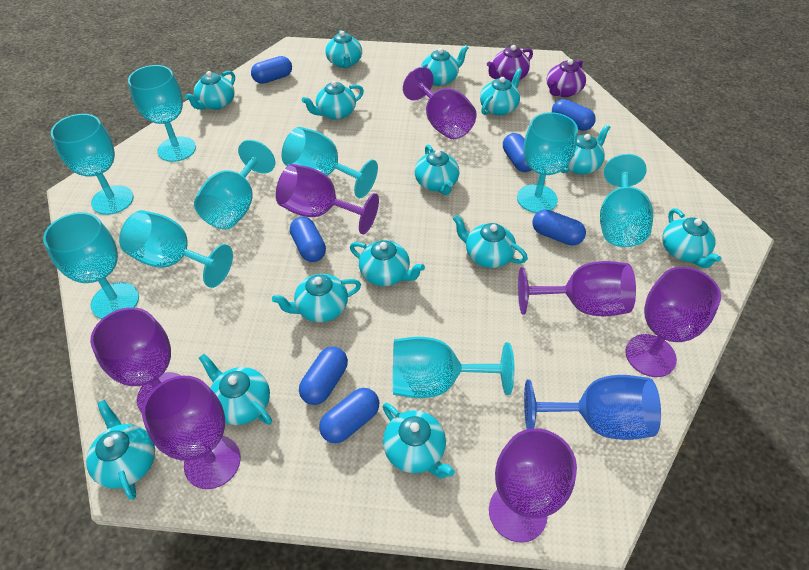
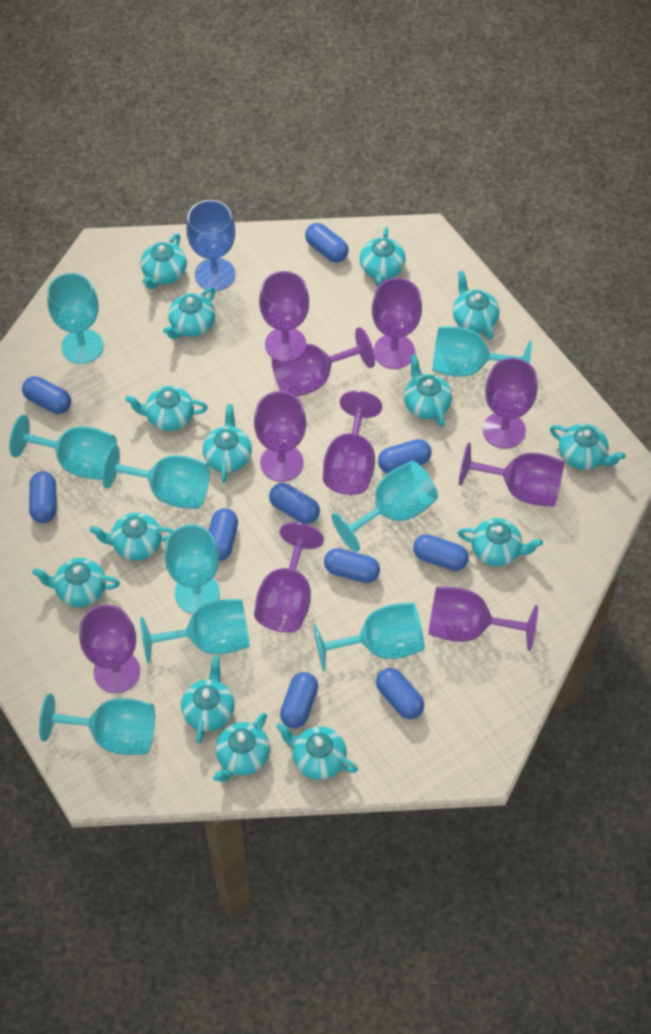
blue capsule: [251,56,292,84] [290,217,326,262] [299,347,348,405] [319,388,379,443] [503,133,532,172] [532,210,586,246] [552,99,596,131] = 7 -> [22,376,71,414] [29,471,56,523] [209,508,238,561] [269,483,320,524] [280,672,318,728] [305,223,349,262] [324,548,380,583] [376,668,424,719] [378,439,431,473] [413,534,469,571] = 10
purple goblet: [90,307,182,413] [142,376,240,489] [276,164,379,235] [403,67,477,139] [489,428,577,543] [518,261,636,316] [625,267,721,377] = 7 -> [79,604,140,693] [254,391,306,482] [254,522,324,633] [259,271,309,357] [272,327,375,397] [323,391,382,495] [372,278,422,369] [428,587,538,651] [459,442,565,507] [483,358,537,449] = 10
purple teapot: [487,45,533,82] [547,59,586,97] = 2 -> none = 0

